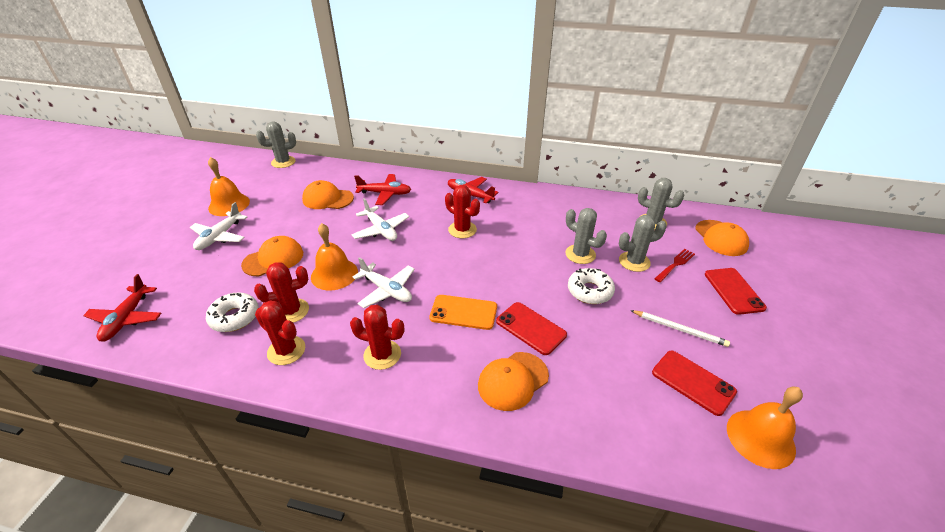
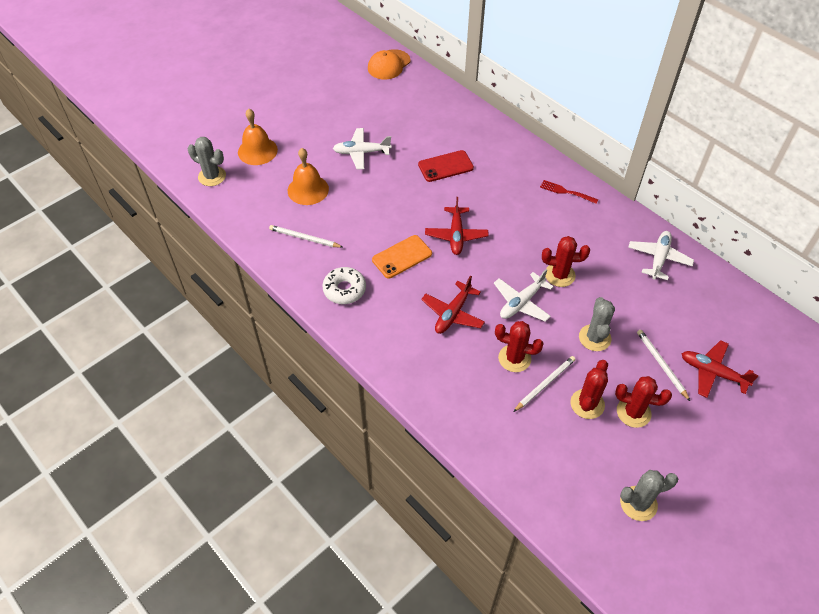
grey cactus: [256,122,296,168] [565,208,607,264] [619,215,667,272] [638,178,684,230] = 4 -> [188,137,226,186] [579,297,615,351] [620,470,678,521] = 3
orange bell: [208,157,250,216] [311,223,358,290] [727,387,803,469] = 3 -> [238,109,278,165] [288,148,329,205] = 2
orange cap: [241,236,303,276] [302,180,354,209] [478,352,549,411] [695,220,749,256] = 4 -> [368,49,411,80] = 1
red phone: [496,302,567,355] [652,351,737,416] [705,268,767,315] = 3 -> [418,150,474,182] = 1
white donut: [206,293,259,332] [568,268,615,304] = 2 -> [322,267,366,304] = 1
white pencil: [630,310,730,347] = 1 -> [269,225,342,248] [513,356,576,412] [637,330,690,401] = 3

